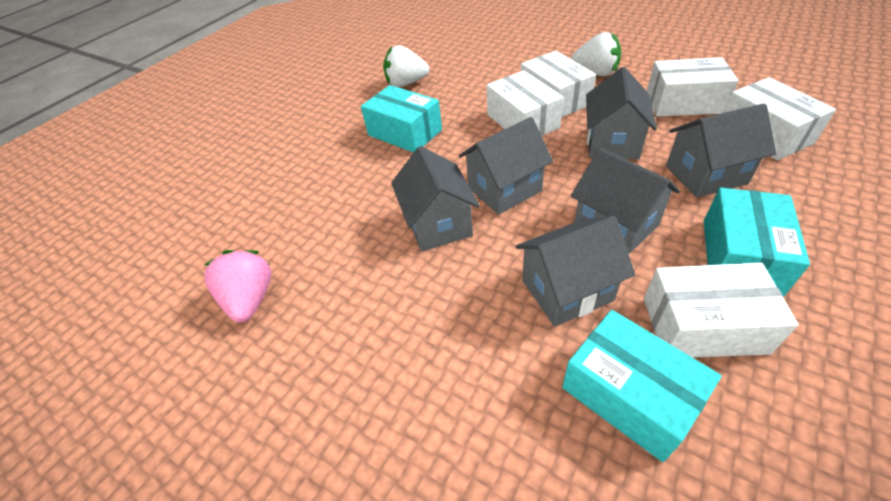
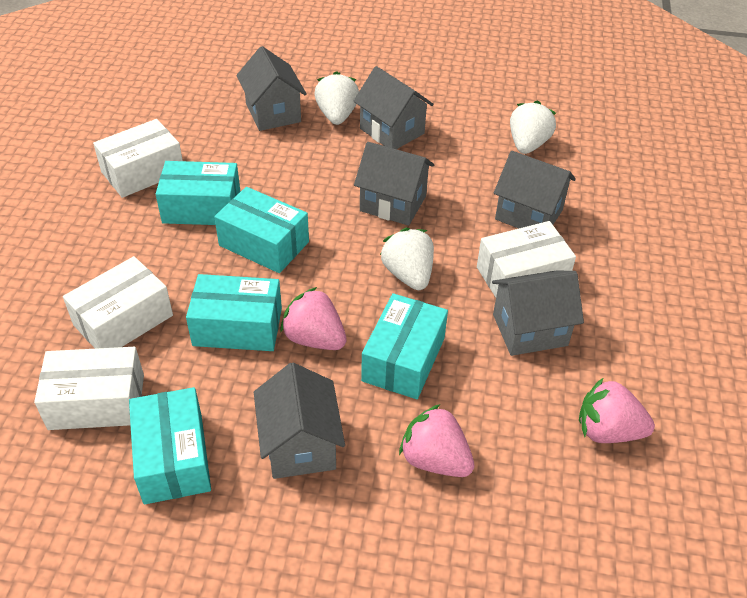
pink strawberry: [204,250,272,322] = 1 -> [280,287,347,350] [399,404,475,477] [579,377,655,443] = 3
turquoise box: [361,85,442,153] [562,310,722,462] [704,188,810,297] = 3 -> [129,387,211,505] [156,161,241,225] [186,274,282,351] [214,187,309,273] [361,293,448,399] = 5
white box: [487,71,563,136] [521,51,596,117] [644,263,799,357] [647,57,739,117] [723,77,836,160] = 5 -> [34,347,144,430] [63,256,173,349] [93,119,183,198] [477,221,576,297] = 4
white strawberry: [383,45,429,87] [571,32,621,76] = 2 -> [315,71,359,125] [380,228,434,290] [510,100,556,154] = 3

